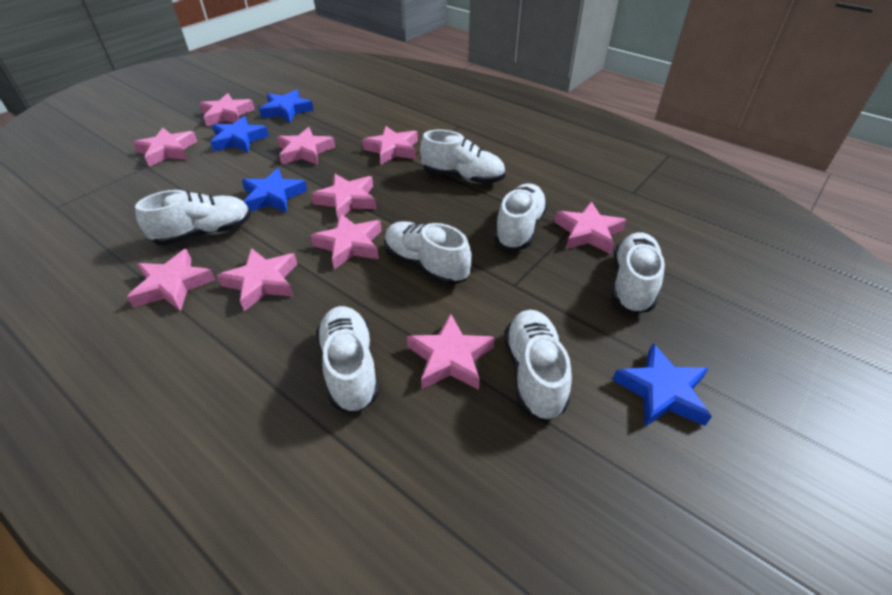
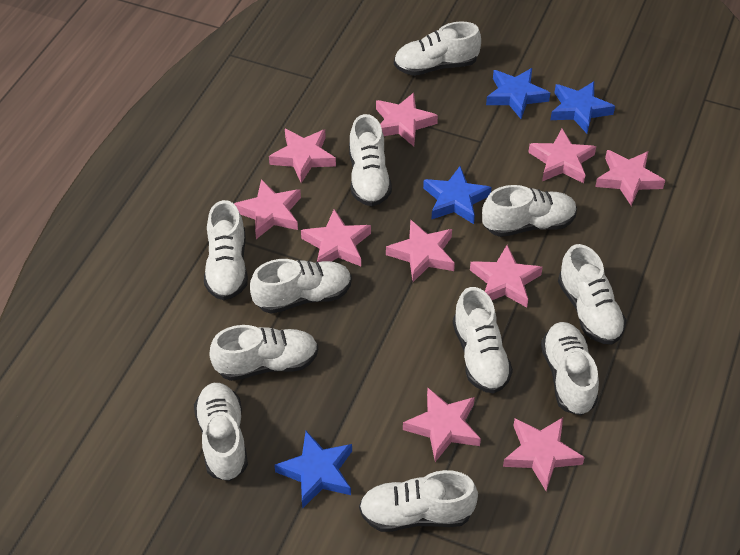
white shoe: [135,190,251,246] [316,306,379,413] [384,221,471,285] [420,130,505,184] [494,184,548,250] [504,310,572,421] [612,232,665,314] = 7 -> [194,383,248,481] [204,200,248,300] [209,325,318,381] [250,259,352,314] [349,114,392,206] [359,470,478,532] [394,21,481,76] [453,287,513,393] [482,185,577,237] [541,322,599,416] [558,244,626,344] = 11

